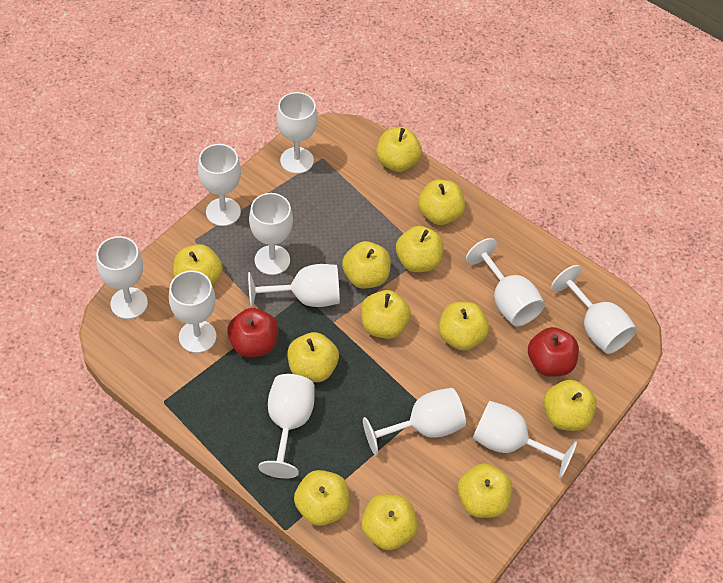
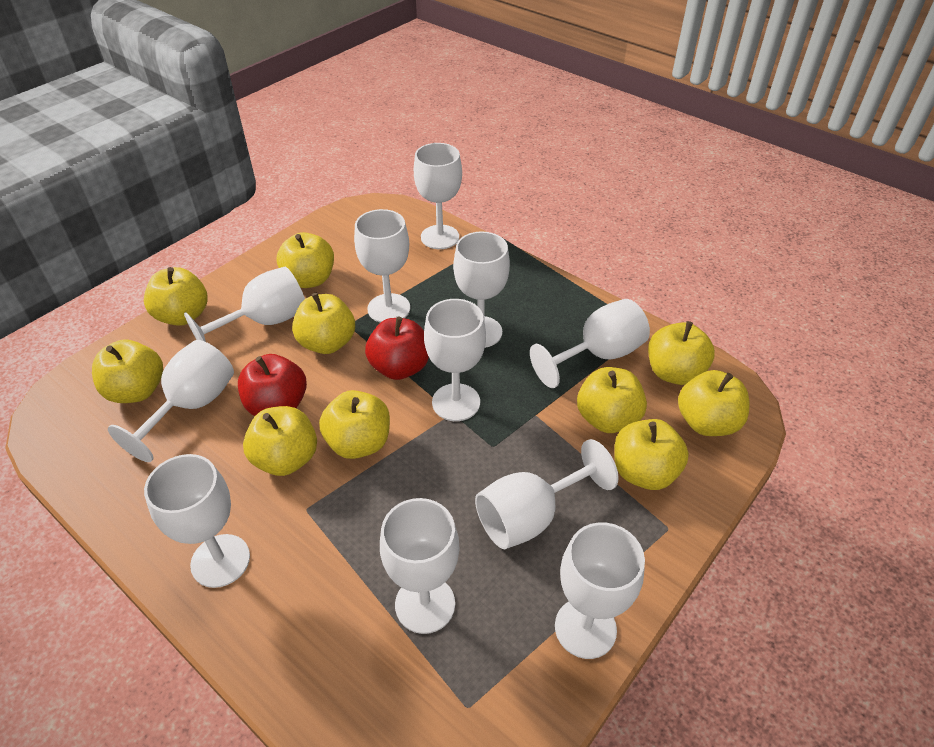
yellow apple: [173,244,223,286] [287,332,339,382] [294,470,349,526] [342,241,391,289] [361,290,411,339] [361,494,418,550] [376,128,422,172] [396,226,444,272] [418,180,465,225] [438,302,489,351] [457,463,513,518] [543,380,597,431] = 12 -> [92,339,163,403] [144,267,207,326] [243,406,317,476] [277,232,334,288] [292,293,355,354] [319,390,390,459] [577,367,647,433] [614,419,689,490] [648,321,715,385] [678,370,749,436] = 10

